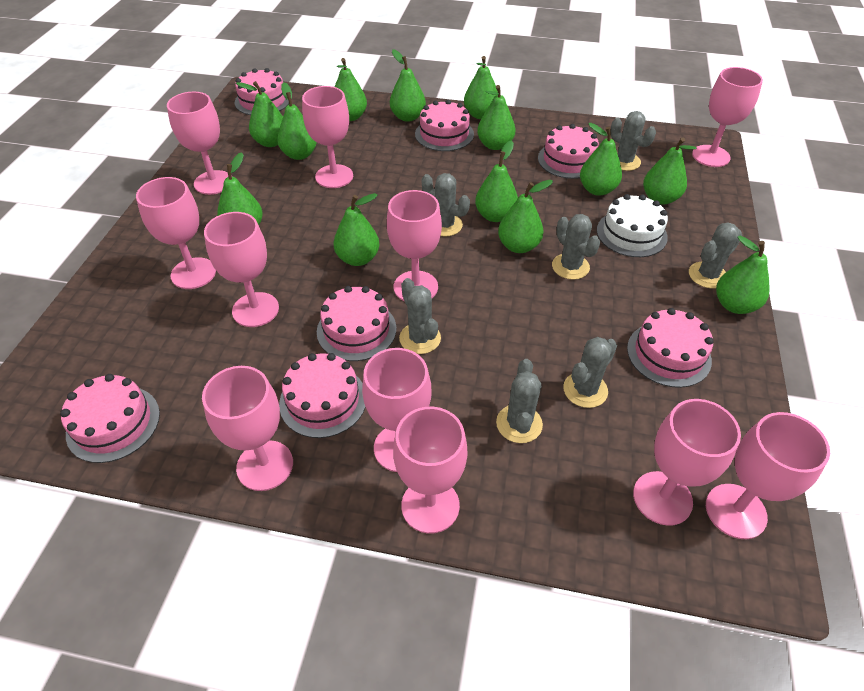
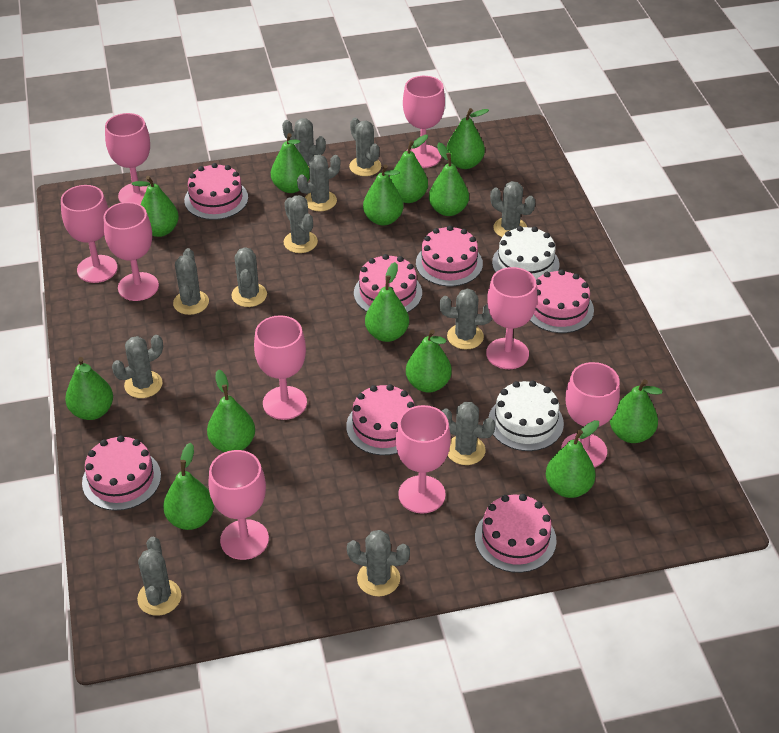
grey cactus: [399,278,441,354] [422,173,470,237] [496,359,543,443] [552,214,600,280] [563,337,617,408] [611,111,656,171] [689,222,742,289] = 7 -> [112,335,163,398] [137,537,181,616] [173,248,209,315] [231,247,267,307] [282,118,326,167] [283,195,318,253] [297,155,340,211] [347,530,410,596] [349,118,381,176] [440,289,492,350] [442,402,496,465] [490,181,535,237] = 12
pink goblet: [136,177,216,289] [167,92,228,195] [202,366,293,491] [204,212,279,327] [302,86,353,188] [362,348,431,472] [387,190,442,301] [393,407,467,534] [633,399,741,526] [692,67,763,167] [706,412,830,539] = 11 -> [61,185,118,283] [103,202,159,301] [105,113,150,205] [208,450,269,560] [254,315,307,420] [396,405,451,514] [403,76,445,168] [486,267,537,369] [561,362,620,467] = 9
white cake: [597,194,668,257] = 1 -> [488,380,564,451] [492,226,560,280] = 2

